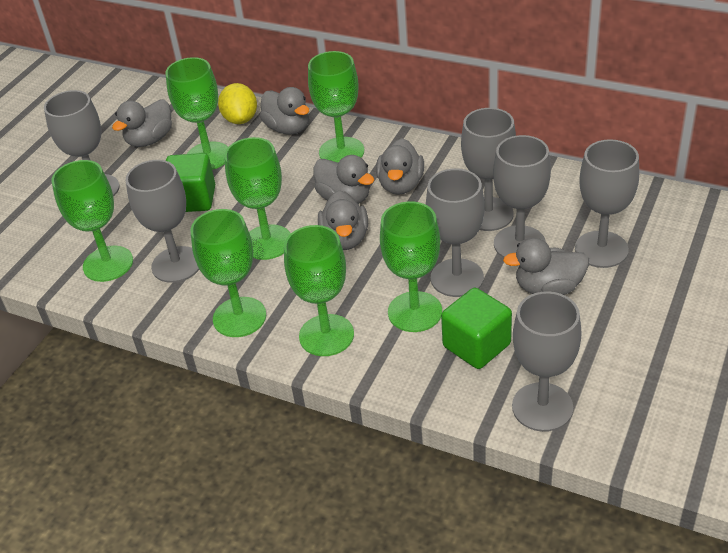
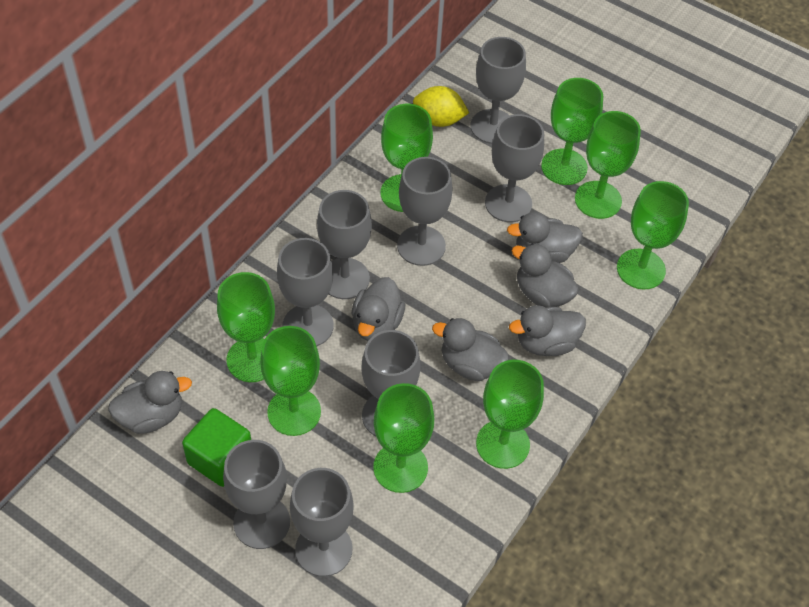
green cube: [166,153,215,212] [441,288,512,369] = 2 -> [182,408,251,487] = 1
green goblet: [52,160,133,282] [166,57,228,170] [190,209,266,337] [224,137,291,260] [284,225,354,356] [308,51,364,163] [380,201,442,332] = 7 -> [217,272,275,382] [260,326,321,436] [373,383,434,493] [381,104,433,212] [476,360,544,469] [541,78,603,185] [575,111,641,219] [617,181,689,289] = 8
grey goblet: [44,90,120,197] [126,160,199,283] [426,169,485,297] [461,108,516,231] [493,135,551,258] [512,291,582,432] [575,139,639,268] = 7 -> [223,440,290,549] [277,238,334,346] [290,468,354,577] [317,190,372,299] [361,330,420,436] [397,157,452,266] [470,37,526,144] [485,114,544,222] = 8

